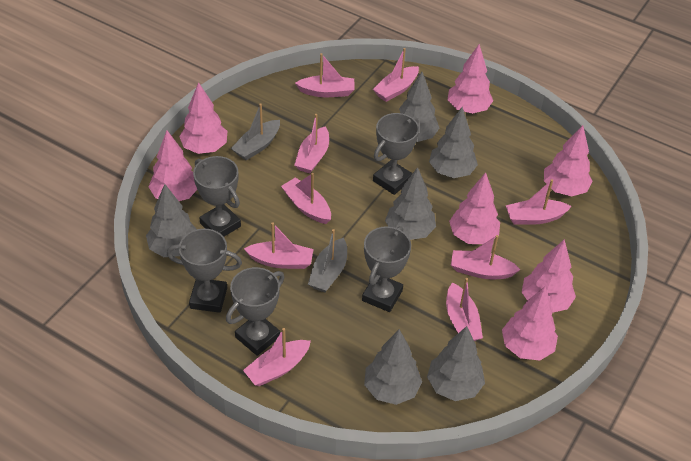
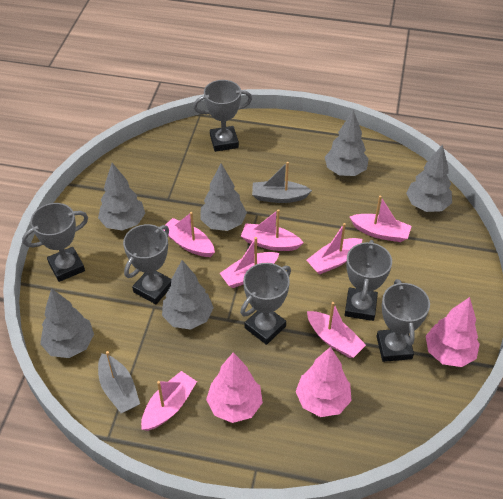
grey trophy: [167,229,242,313] [193,156,241,237] [226,267,285,356] [362,226,411,312] [373,113,419,195] = 5 -> [22,203,88,282] [123,224,171,304] [193,80,252,152] [240,263,291,345] [345,240,392,321] [377,279,430,362] = 6
pink boat: [243,328,311,386] [244,222,314,269] [281,173,331,224] [294,114,329,173] [295,53,355,97] [373,48,419,102] [446,278,483,341] [451,235,521,279] [506,179,572,225] = 9 -> [141,371,197,431] [164,212,215,257] [220,237,279,288] [241,209,304,251] [307,223,362,274] [307,302,366,358] [350,196,411,242] = 7
pink tree: [148,130,197,201] [179,82,227,154] [448,44,493,114] [449,172,500,244] [502,287,558,361] [522,239,576,313] [544,125,593,197] = 7 -> [206,352,263,423] [296,347,352,417] [426,297,480,367] = 3

